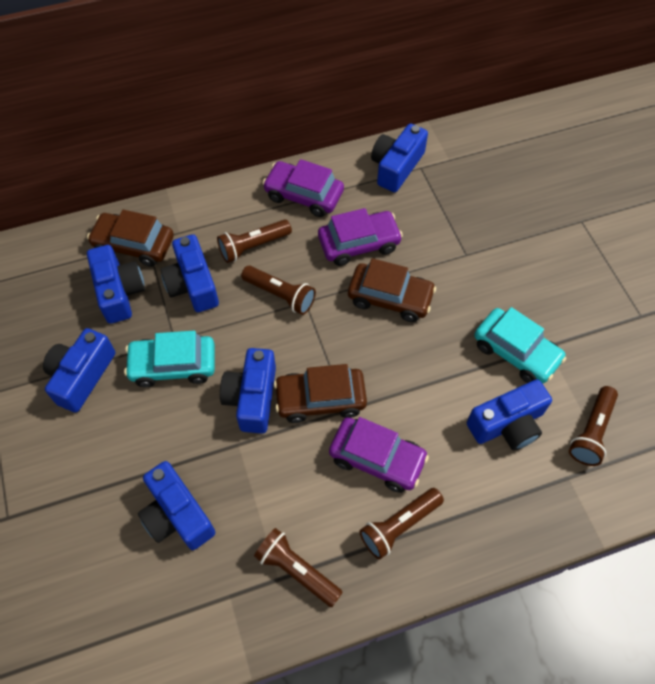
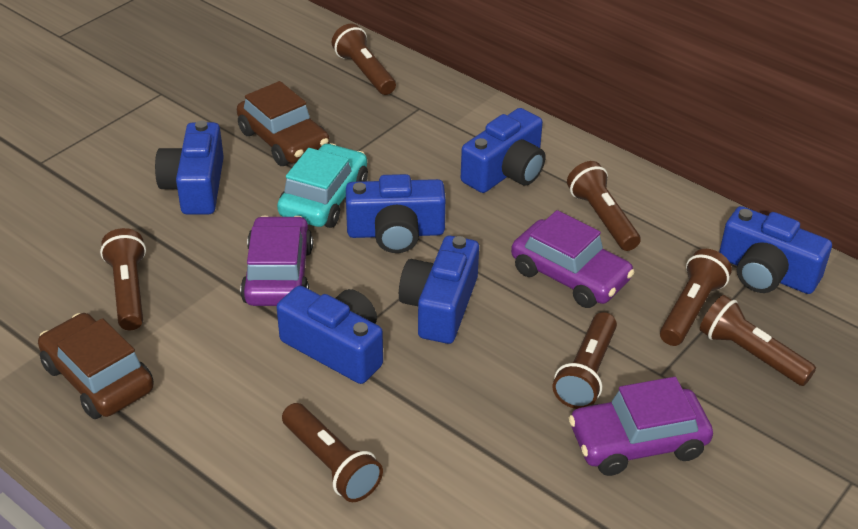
blue camera: [43,328,115,412] [87,245,145,324] [138,461,215,550] [160,234,219,312] [220,348,276,433] [371,123,428,192] [467,379,552,450] = 7 -> [155,121,224,215] [277,286,383,384] [346,174,446,253] [399,236,479,344] [461,108,545,193] [719,206,832,294] = 6
brown car: [87,210,174,267] [274,364,367,423] [348,258,436,322] = 3 -> [38,313,154,419] [237,81,330,166] = 2
brown flashlight: [217,219,292,263] [241,266,316,315] [254,528,343,607] [359,488,444,560] [569,386,618,466] = 5 -> [100,228,146,330] [282,403,383,502] [332,24,396,95] [553,312,617,409] [567,161,641,251] [660,249,732,346] [700,295,816,386] = 7
turquoise car: [124,331,215,387] [474,307,567,384] = 2 -> [277,143,368,228] = 1

